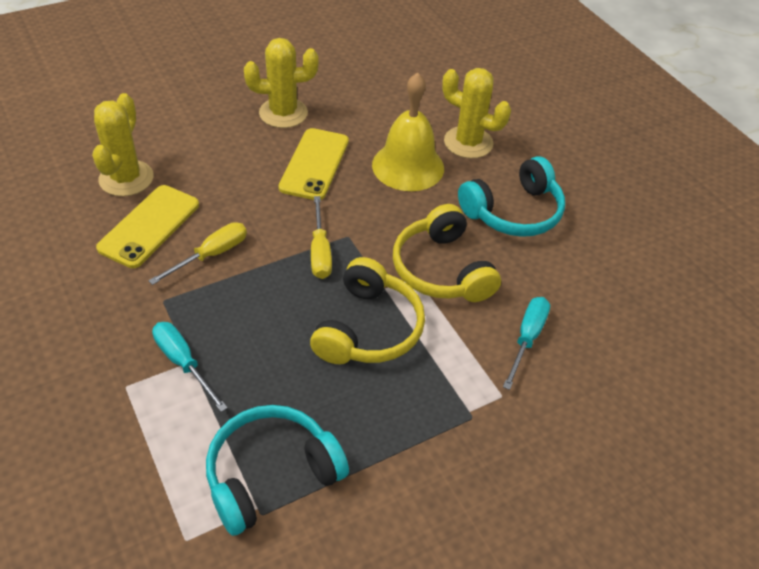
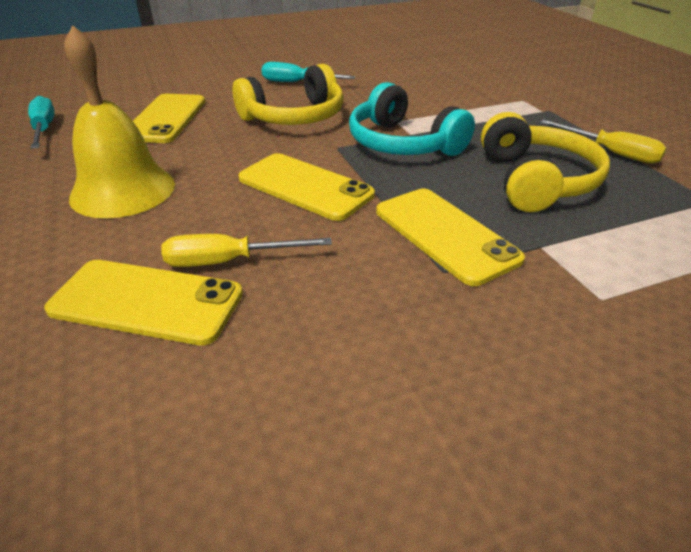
turquoise headphones: [206,405,349,536] [458,156,565,237] = 2 -> [349,82,475,156] = 1
yellow cactus: [92,93,154,196] [244,38,318,128] [442,68,511,158] = 3 -> none = 0
yellow phone: [96,185,199,268] [278,128,349,200] = 2 -> [44,260,243,346] [133,94,205,143] [238,153,375,221] [376,188,525,286] = 4

